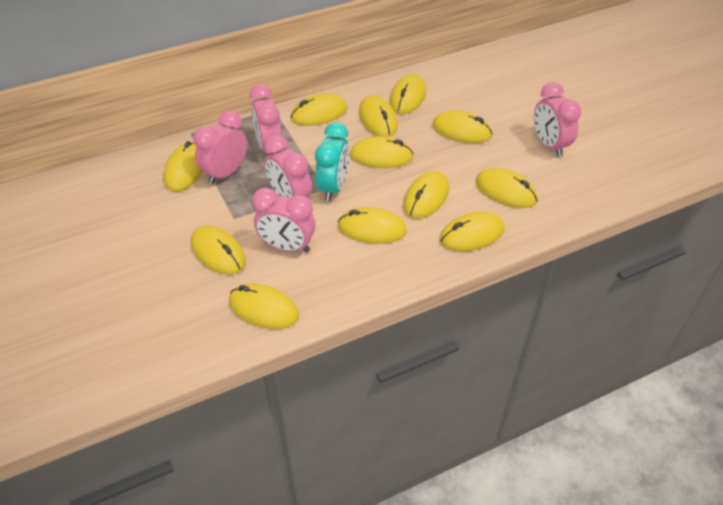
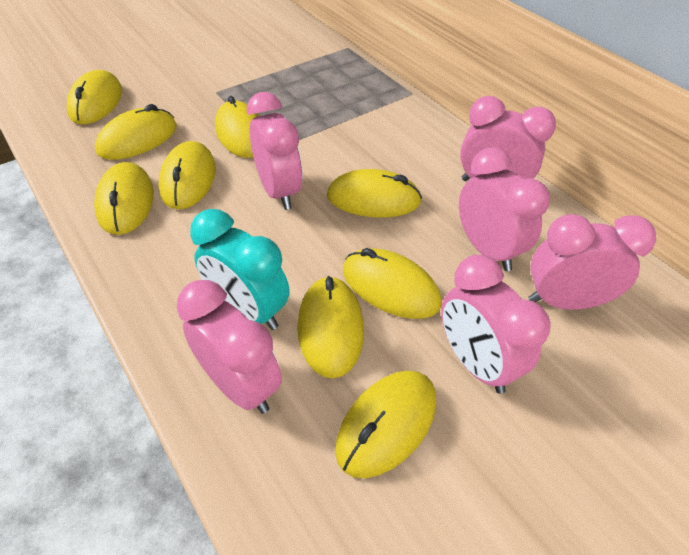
pink clock: [193,110,247,184] [249,84,282,152] [252,188,315,252] [264,135,312,198] [534,82,581,157] = 5 -> [177,280,282,414] [247,92,303,210] [441,254,551,394] [459,147,550,271] [460,96,556,181] [528,214,656,310] = 6
yellow mouse: [164,141,202,191] [191,226,246,274] [229,284,299,329] [291,93,347,126] [338,207,407,244] [350,136,414,168] [359,95,398,137] [389,74,426,114] [403,171,449,219] [432,110,492,143] [440,212,505,251] [476,168,538,208] = 12 -> [67,70,122,125] [94,162,154,235] [95,104,177,160] [159,141,216,209] [215,96,259,158] [297,276,364,378] [327,169,422,218] [335,371,436,478] [343,248,441,319] = 9

